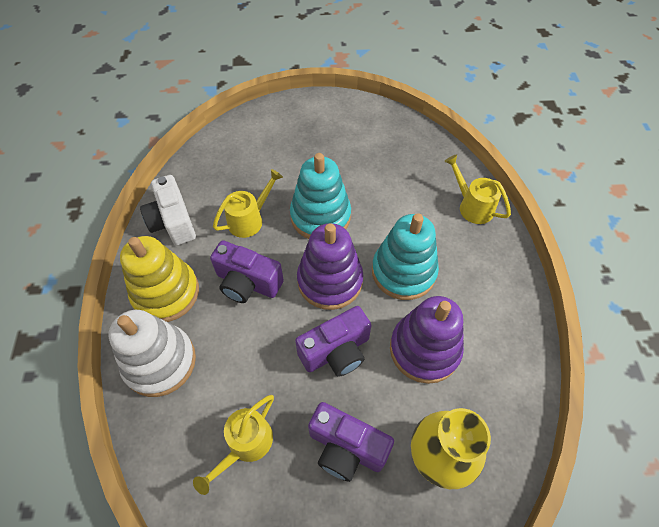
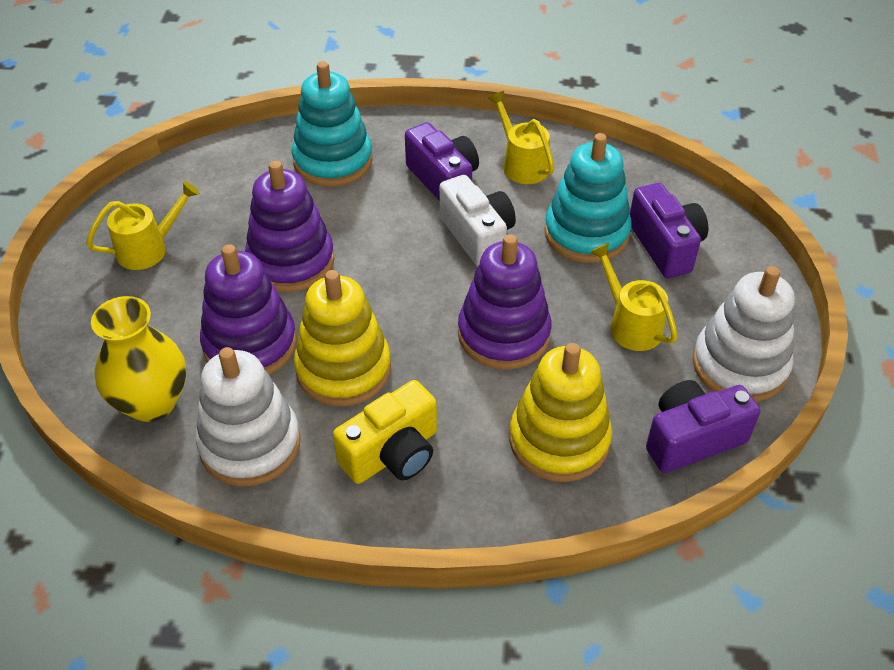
purple stacking toy: [297,223,363,310] [390,296,464,384] = 2 -> [200,244,297,375] [245,161,335,292] [458,234,552,370] = 3
white stacking toy: [109,310,196,397] = 1 -> [196,347,301,487] [693,266,795,402] = 2
yellow camera: none = 0 -> [333,380,437,484] = 1
yellow stacking toy: [120,236,199,322] = 1 -> [294,270,391,406] [509,343,612,482] = 2

